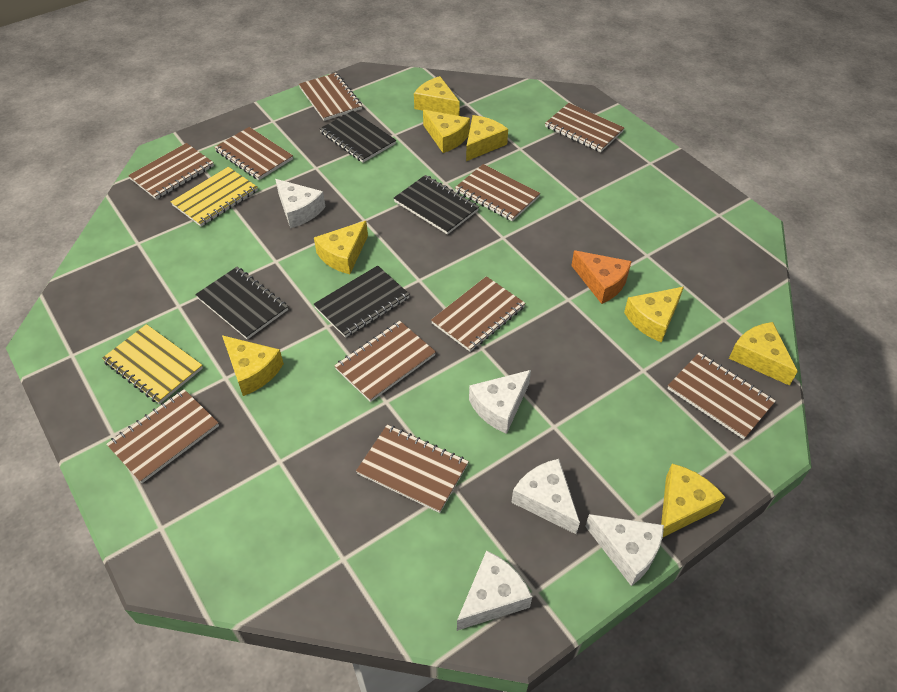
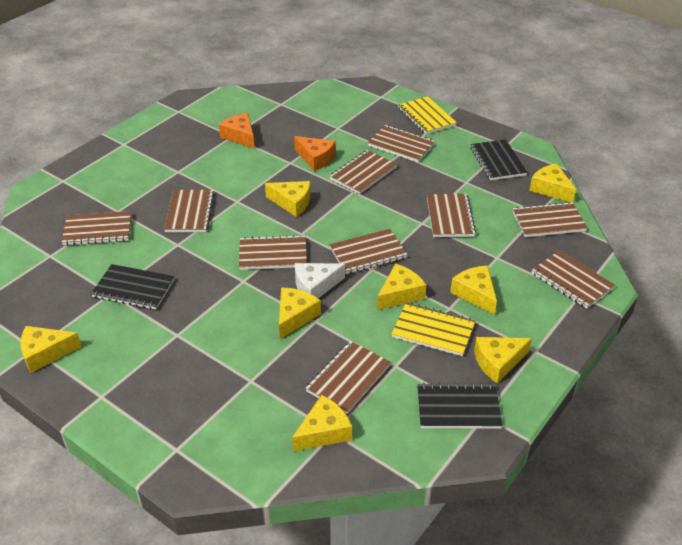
black notebook: [195,267,288,340] [314,265,410,338] [320,111,396,163] [394,175,479,235] = 4 -> [91,264,174,310] [417,383,503,429] [471,139,527,180] = 3
orange cheese: [571,250,632,304] = 1 -> [219,113,255,149] [294,136,336,171] = 2
white cheese: [275,179,325,228] [457,550,532,631] [469,370,531,434] [511,459,580,534] [585,514,664,586] = 5 -> [295,263,345,298] = 1

